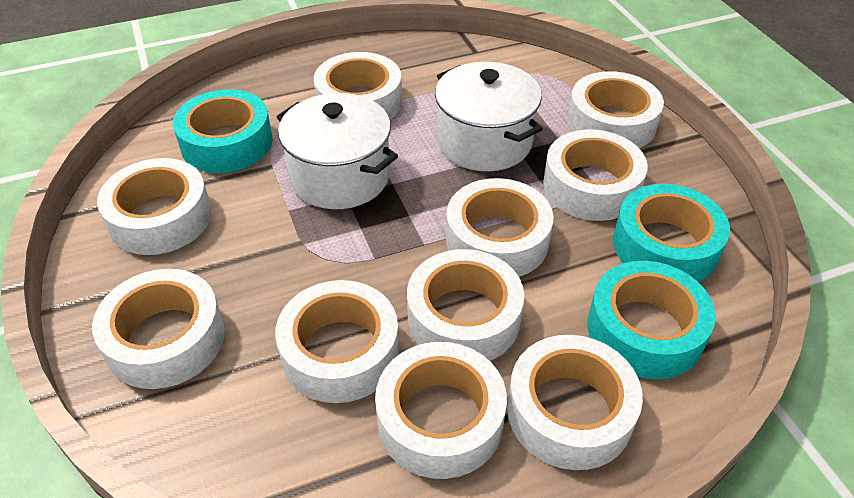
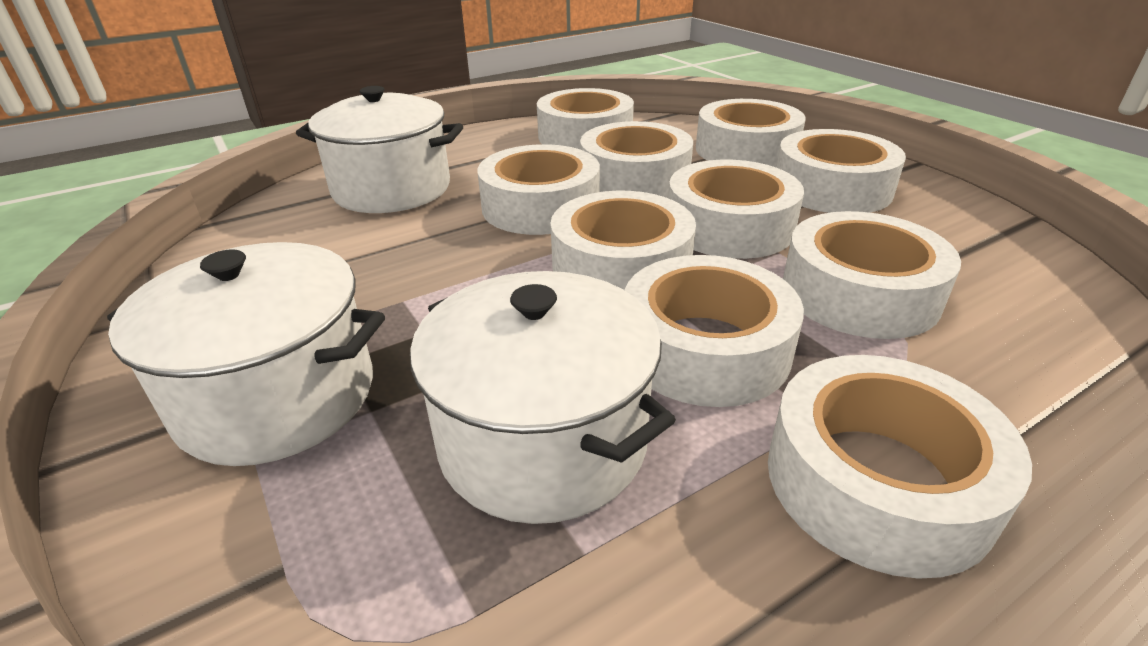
turquoise tape: [173,89,273,173] [587,261,716,379] [613,184,730,282] = 3 -> none = 0
white pot: [277,93,398,209] [435,62,543,171] = 2 -> [107,242,385,466] [296,86,463,213] [410,271,676,524] = 3

